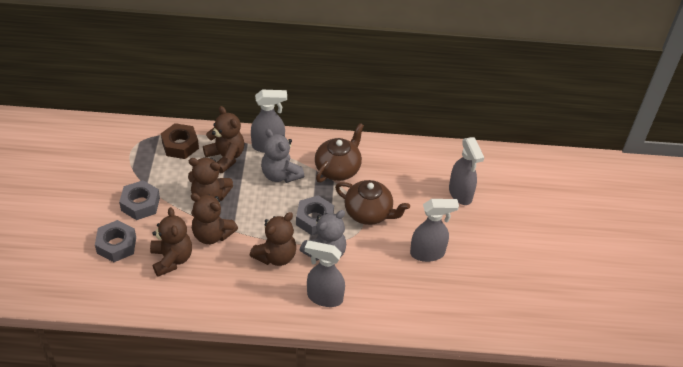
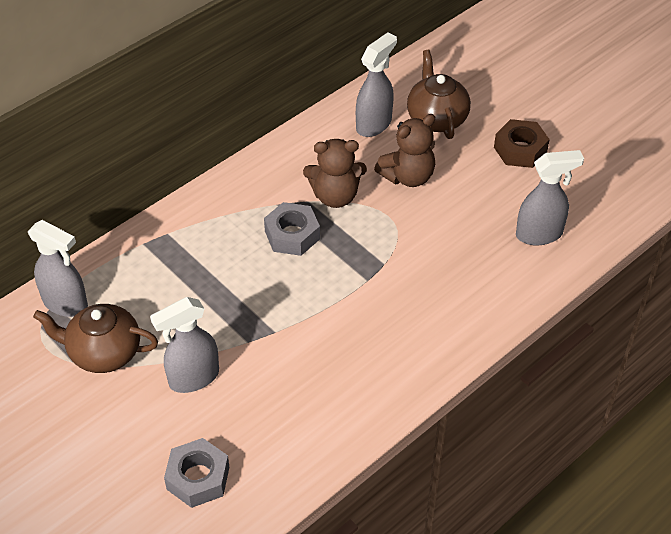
brown teddy bear: [150,207,192,277] [188,157,233,201] [191,193,238,244] [203,106,244,173] [250,212,296,266] = 5 -> [303,139,367,208] [374,114,435,187] = 2
grey nut: [95,220,136,262] [119,180,160,220] [296,195,334,235] = 3 -> [164,438,229,508] [264,202,320,256] = 2
grey teddy bear: [261,129,304,183] [300,210,346,261] = 2 -> none = 0

